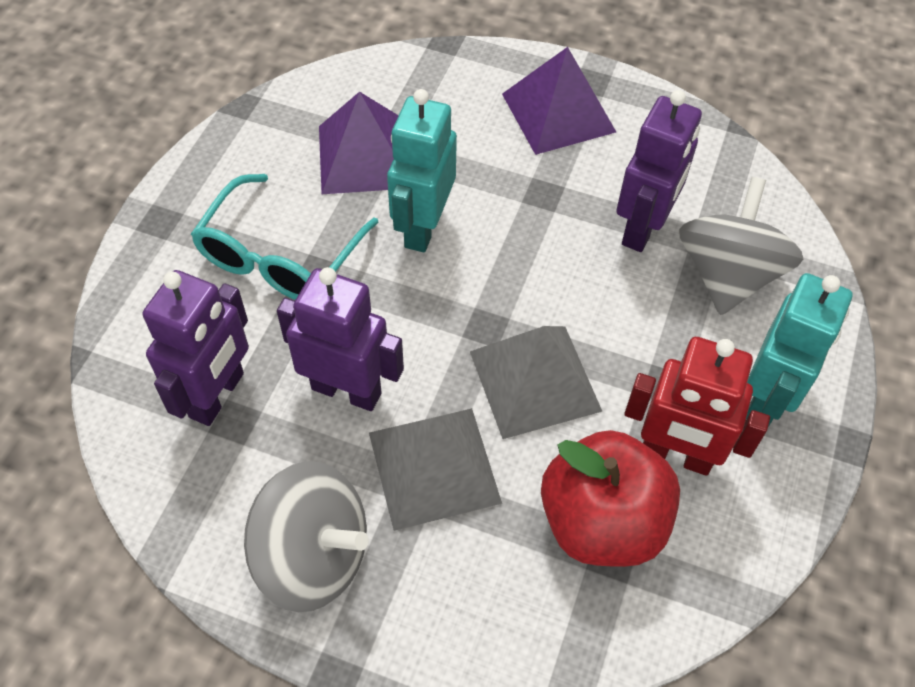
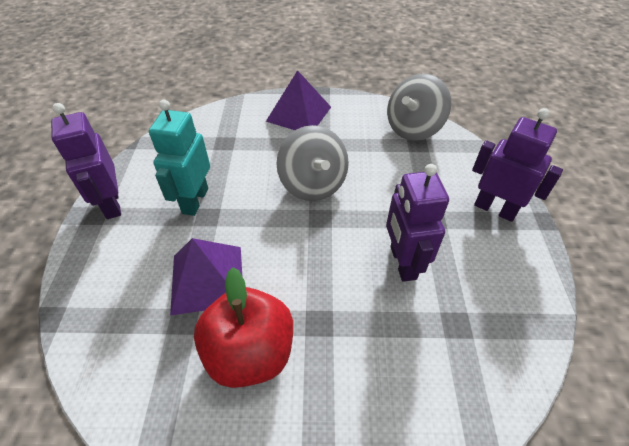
grey pyramid: [369,408,502,531] [470,326,602,439] = 2 -> none = 0
red robot: [624,337,770,476] = 1 -> none = 0
turquoise glasses: [191,174,379,300] = 1 -> none = 0
turquoise robot: [387,89,457,252] [746,273,853,427] = 2 -> [149,100,210,216] = 1

